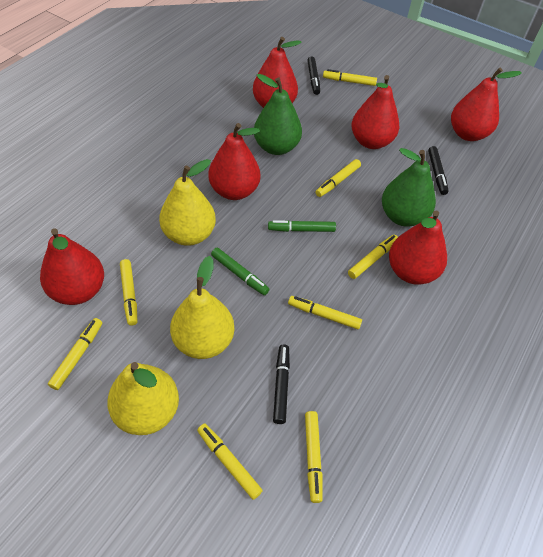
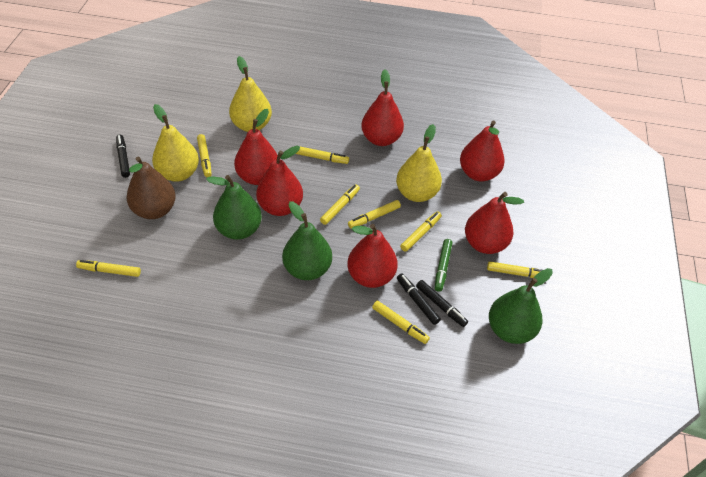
brown pear: none = 0 -> [127,156,176,219] = 1
green marker: [211,248,270,295] [268,220,336,232] = 2 -> [435,239,452,292] = 1
green pear: [254,74,302,155] [382,148,436,226] = 2 -> [206,175,262,240] [282,201,332,280] [489,268,553,344] = 3

